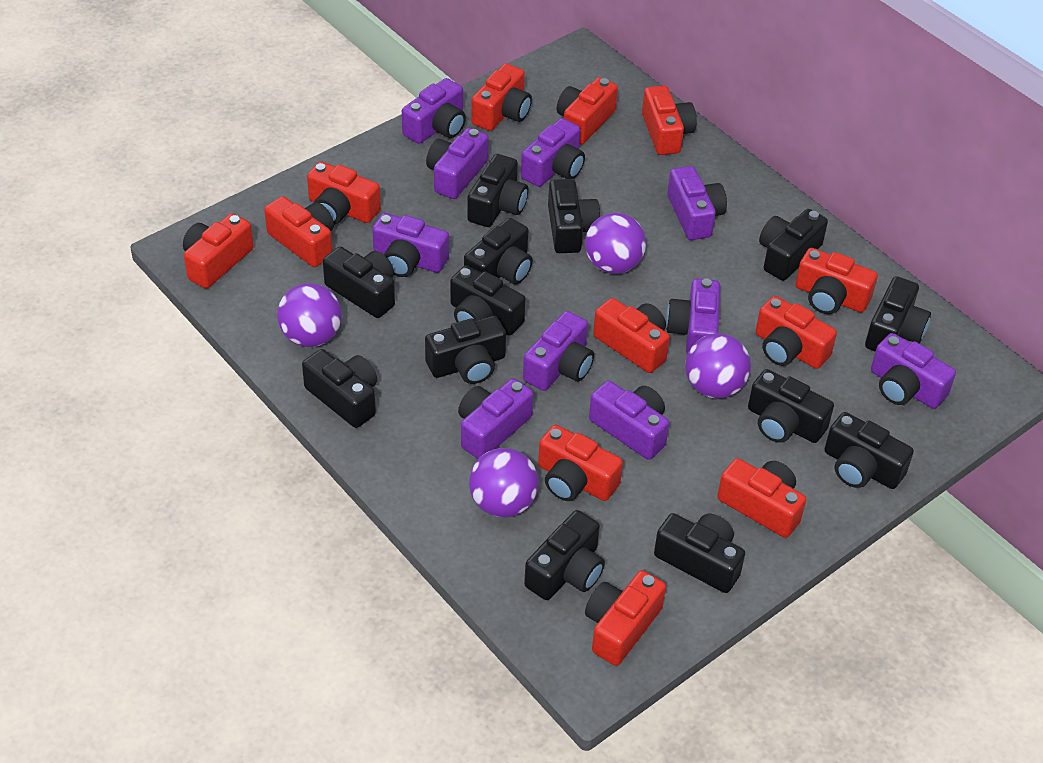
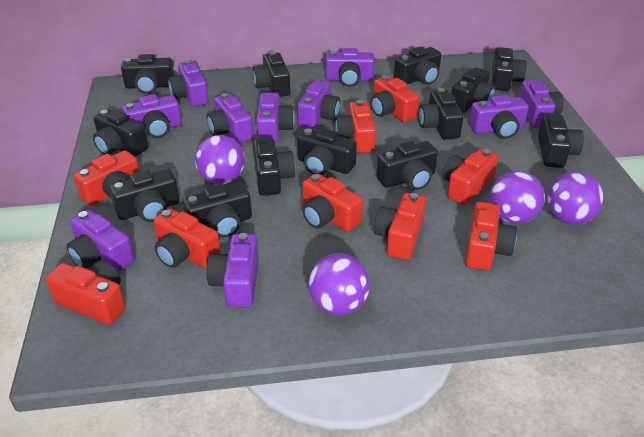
red camera: [183,213,254,289] [264,196,334,267] [307,161,381,225] [471,63,532,131] [538,425,623,501] [557,77,618,145] [585,570,666,666] [593,298,670,373] [642,85,696,155] [717,458,806,538] [756,296,837,369] [795,248,878,314] = 12 -> [46,261,126,325] [74,151,140,206] [154,208,221,268] [302,174,363,232] [335,100,376,153] [370,75,420,123] [374,193,426,260] [442,149,498,205] [465,202,517,271] = 9

